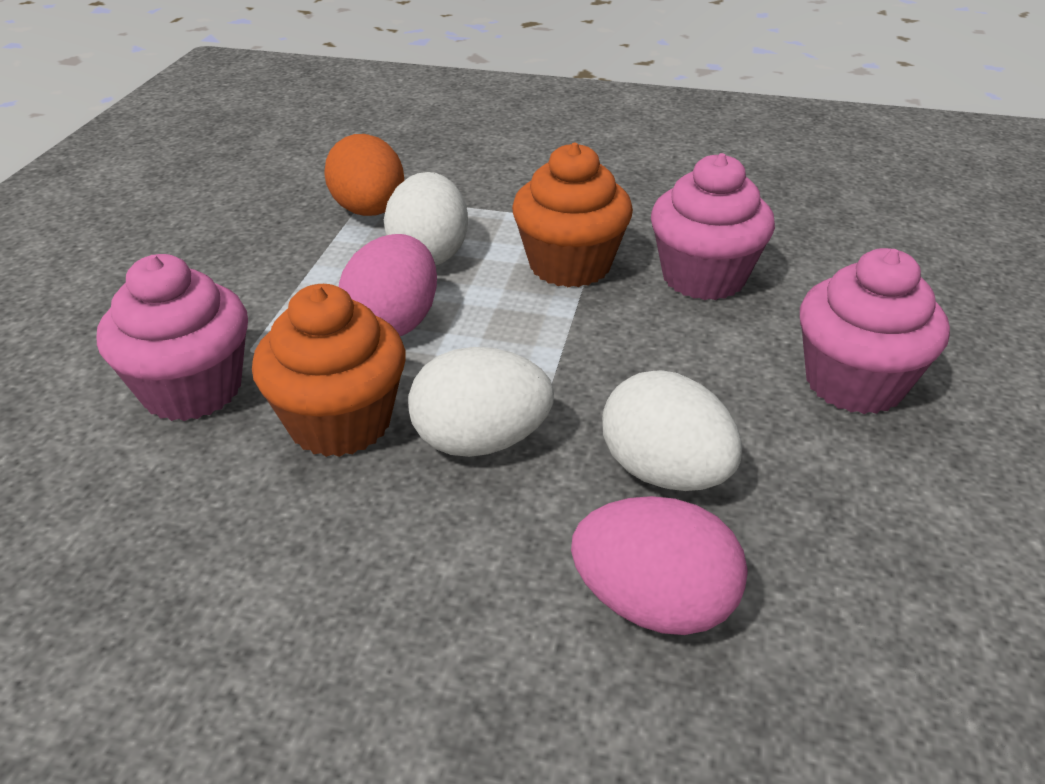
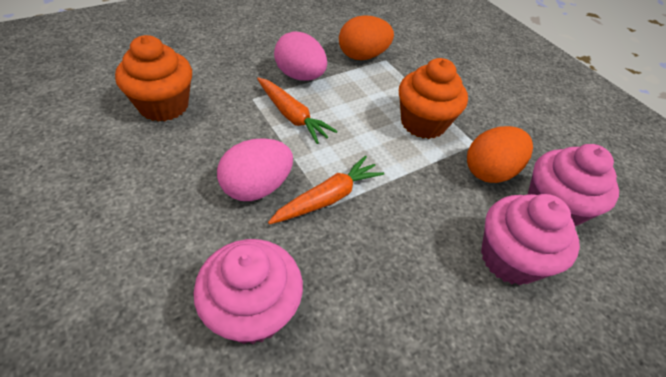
orange carrot: none = 0 -> [257,78,338,144] [268,156,384,224] = 2
orange egg: [324,134,404,216] = 1 -> [339,15,394,60] [467,126,533,183] = 2
white egg: [384,172,468,266] [408,347,554,457] [602,370,742,491] = 3 -> none = 0

